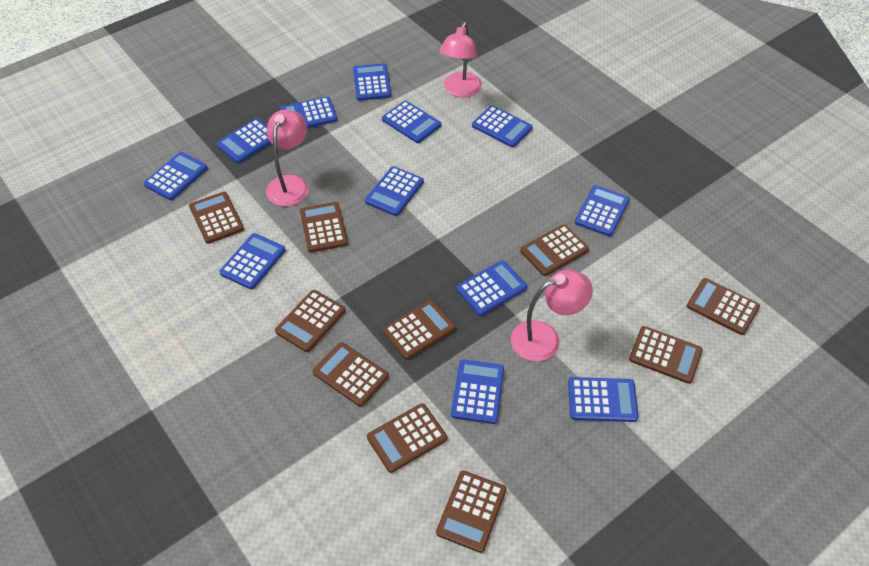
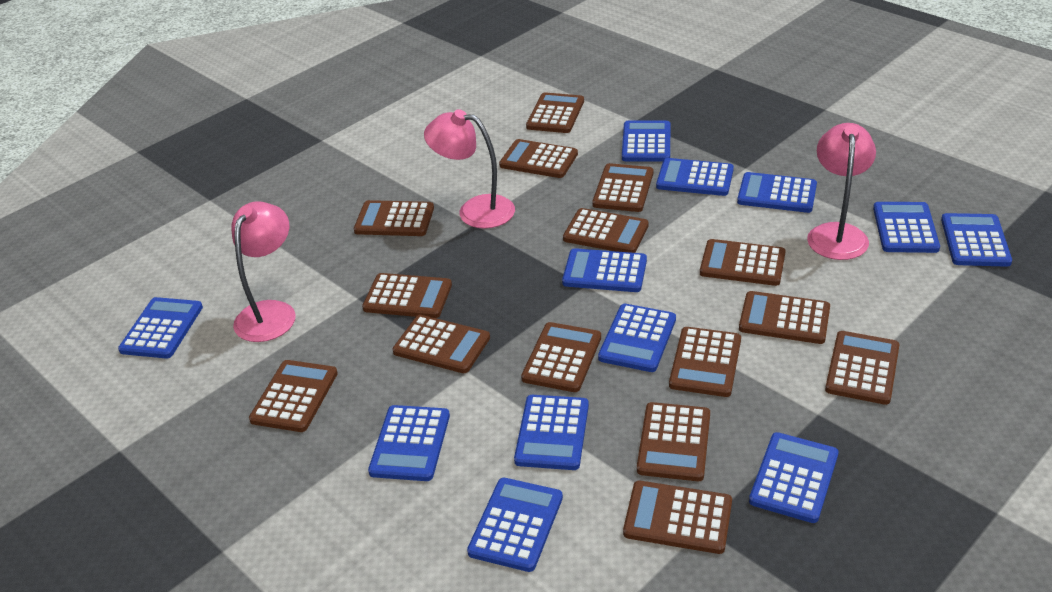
brown calculator: [189,192,244,244] [275,290,346,352] [300,202,348,252] [313,342,389,407] [367,403,447,473] [382,300,456,360] [436,471,506,553] [520,224,589,276] [629,326,703,384] [687,278,760,335] = 10 -> [249,360,338,432] [354,200,434,236] [362,273,452,318] [392,315,490,373] [499,139,578,178] [521,322,601,392] [526,92,584,133] [563,208,649,253] [592,163,653,212] [623,481,732,554] [637,402,710,481] [669,327,741,397] [700,239,786,286] [739,291,830,344] [825,331,900,405] = 15

